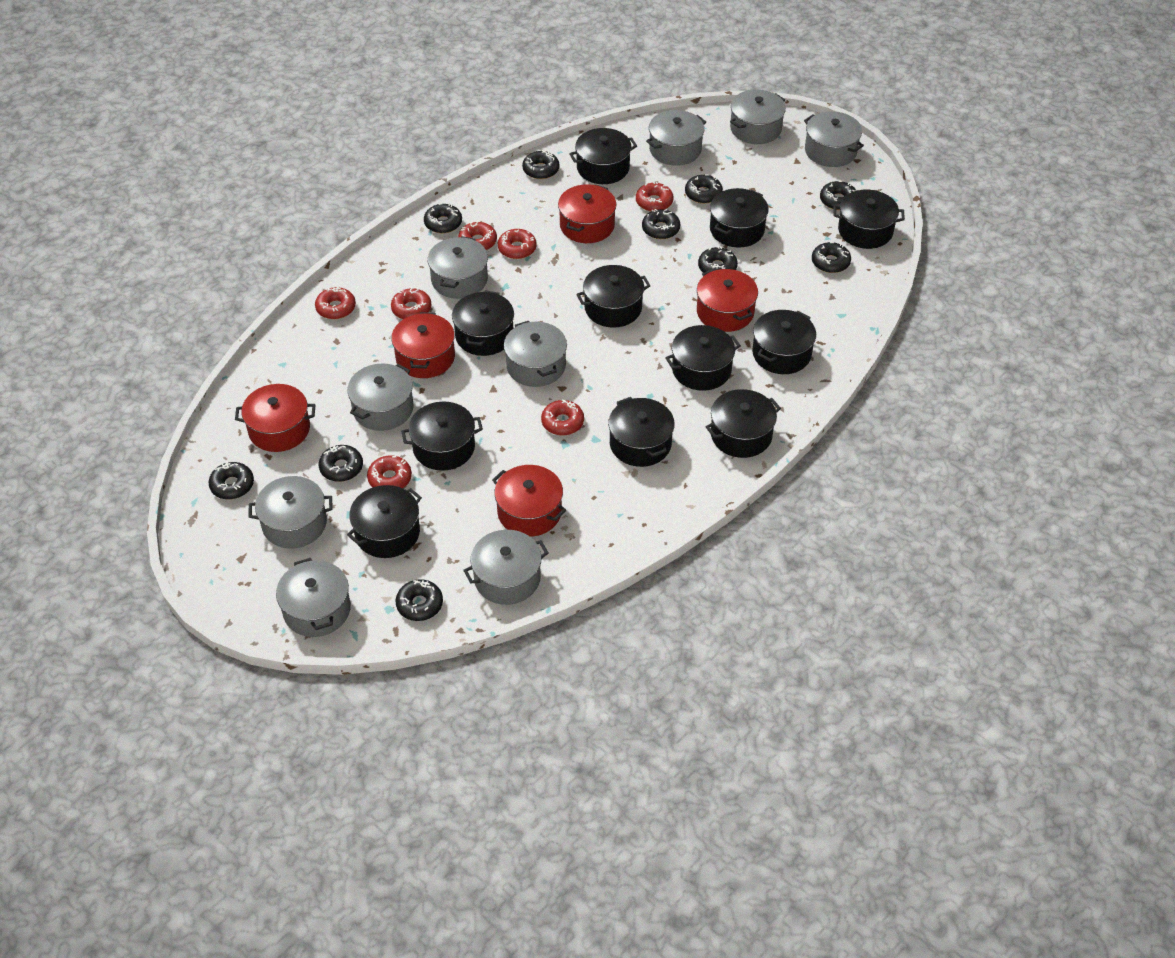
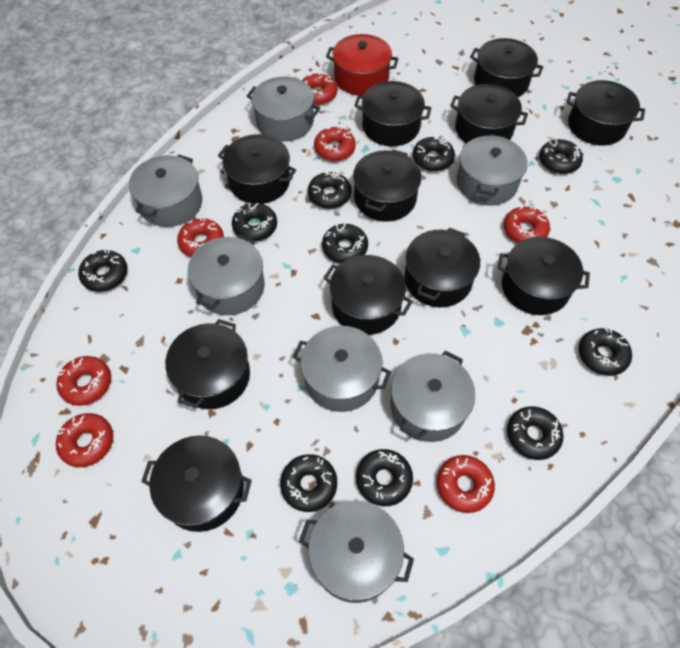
grey pot: [248,476,332,549] [276,558,351,637] [347,364,414,431] [428,236,488,299] [463,530,548,605] [504,321,567,387] [646,110,706,166] [730,90,786,144] [804,111,864,167] = 9 -> [129,154,202,227] [188,235,265,315] [247,76,320,142] [293,326,391,412] [299,501,414,603] [390,351,475,442] [457,134,527,206] = 7
red pot: [235,384,316,452] [391,312,455,378] [492,465,566,537] [558,184,616,243] [697,269,758,332] = 5 -> [326,34,399,96] = 1

